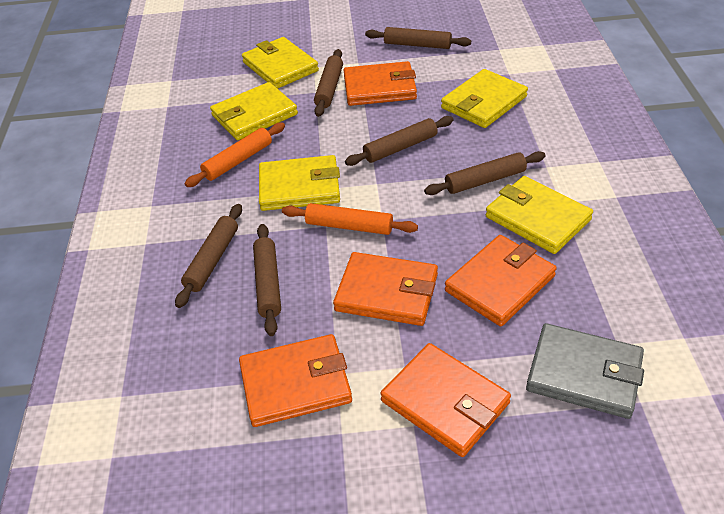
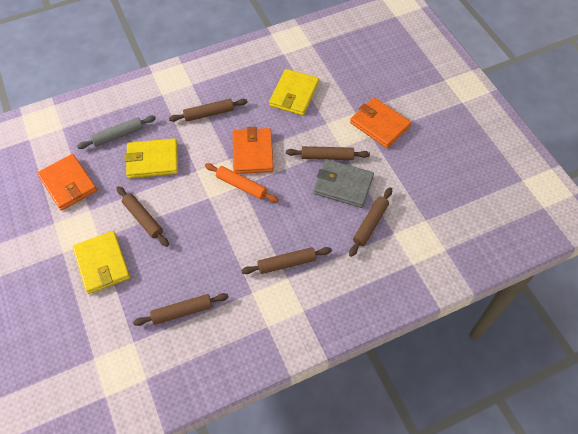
grey rolling pin: none = 0 -> [77,115,156,149] = 1
orange rolling pin: [185,123,285,187] [282,203,418,235] = 2 -> [205,163,279,203] = 1
orange wallet: [239,334,352,427] [333,252,438,326] [344,61,417,106] [380,343,511,457] [445,235,557,327] = 5 -> [37,154,97,211] [233,127,274,174] [350,98,411,148] = 3
yellow wallet: [210,82,298,140] [242,37,319,89] [259,155,340,211] [441,69,528,128] [485,176,593,254] = 5 -> [73,231,130,294] [124,138,178,178] [269,69,319,115] = 3

